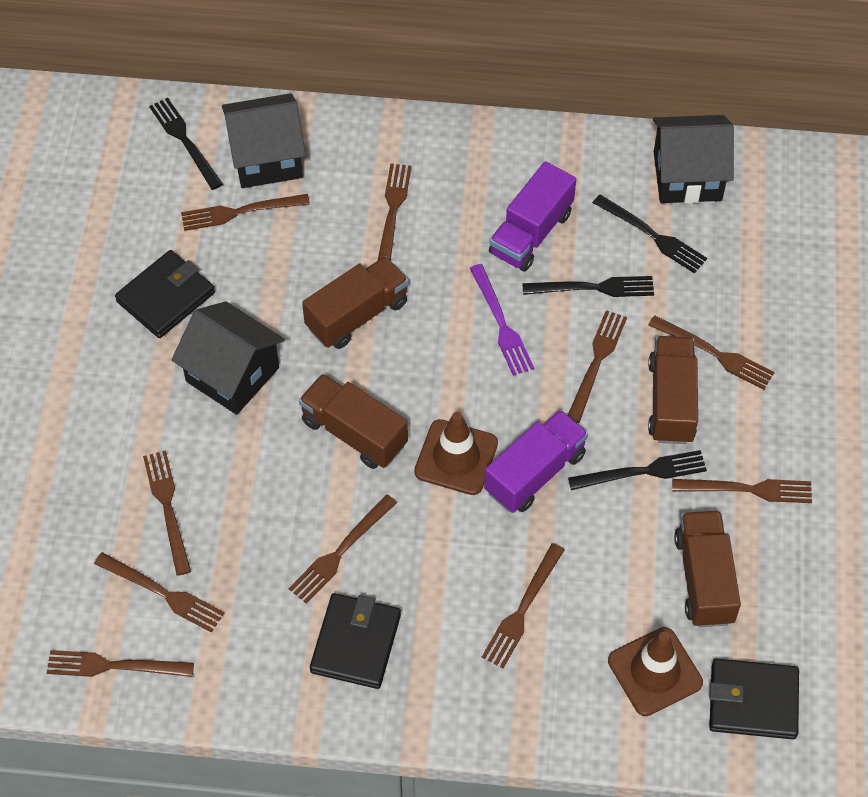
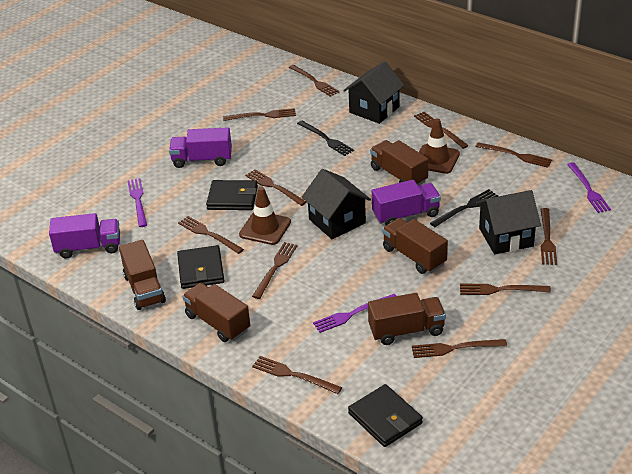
black fork: [149,98,223,190] [522,276,654,297] [568,450,707,490] [593,194,707,273] = 4 -> [297,121,354,156] [430,189,498,227] = 2
brown fork: [47,650,194,677] [94,552,225,633] [143,451,191,576] [181,194,310,231] [289,494,397,604] [378,163,412,261] [482,543,565,668] [568,310,627,423] [648,315,775,390] [672,479,812,503] = 10 -> [178,216,244,254] [223,108,296,121] [245,169,307,206] [252,242,297,299] [252,356,342,394] [289,65,339,97] [412,339,507,358] [414,112,469,149] [460,284,551,295] [475,142,552,168] [540,208,557,265] = 11
brown truck: [299,374,408,469] [302,256,409,349] [648,336,698,444] [674,511,741,627] = 4 -> [119,240,166,310] [182,283,250,342] [368,293,446,345] [370,140,428,186] [382,218,448,274] = 5
purple fork: [470,264,534,376] = 1 -> [127,178,147,227] [313,294,397,333] [567,162,611,213] = 3
purple truck: [484,410,588,513] [489,161,576,271] = 2 -> [49,213,120,259] [169,127,232,168] [372,180,441,225] = 3

